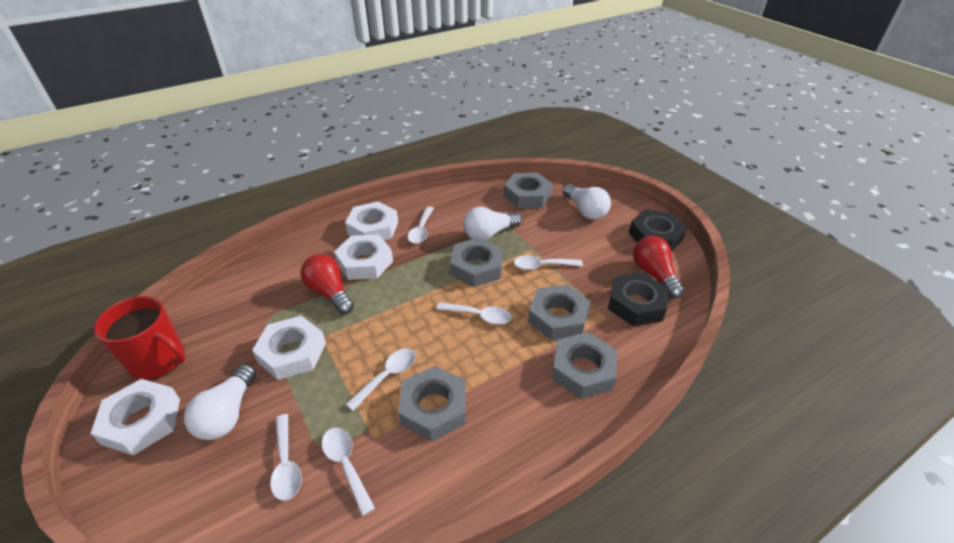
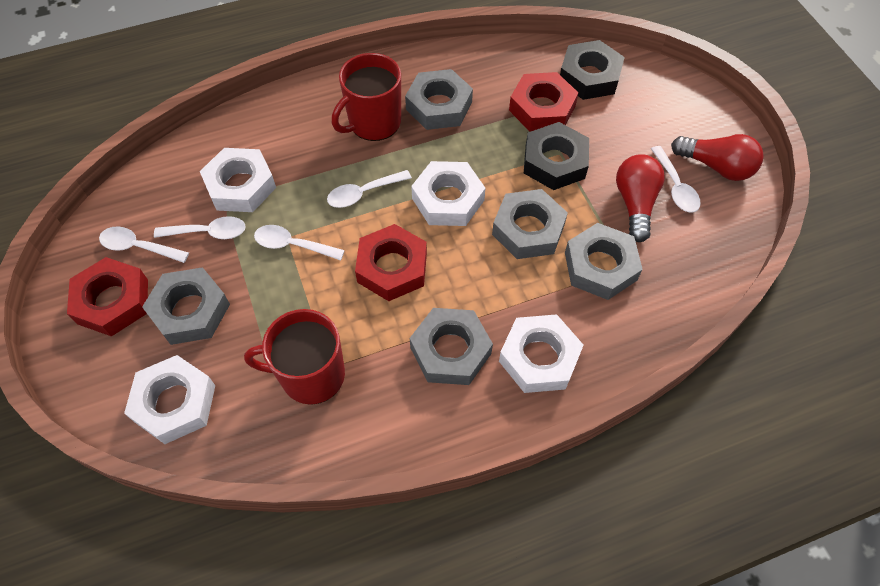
red mug: [94,296,185,380] = 1 -> [244,309,345,405] [332,53,401,141] = 2
red nut: none = 0 -> [67,257,148,337] [355,224,427,301] [509,72,578,132] = 3
white light bulb: [184,364,256,440] [463,207,522,240] [563,184,611,219] = 3 -> none = 0
white spoon: [270,414,302,501] [322,428,375,516] [346,348,416,411] [408,207,434,244] [436,302,511,325] [514,255,583,270] = 6 -> [99,227,189,263] [154,216,246,239] [254,225,345,261] [327,170,412,208] [651,146,701,212] = 5

